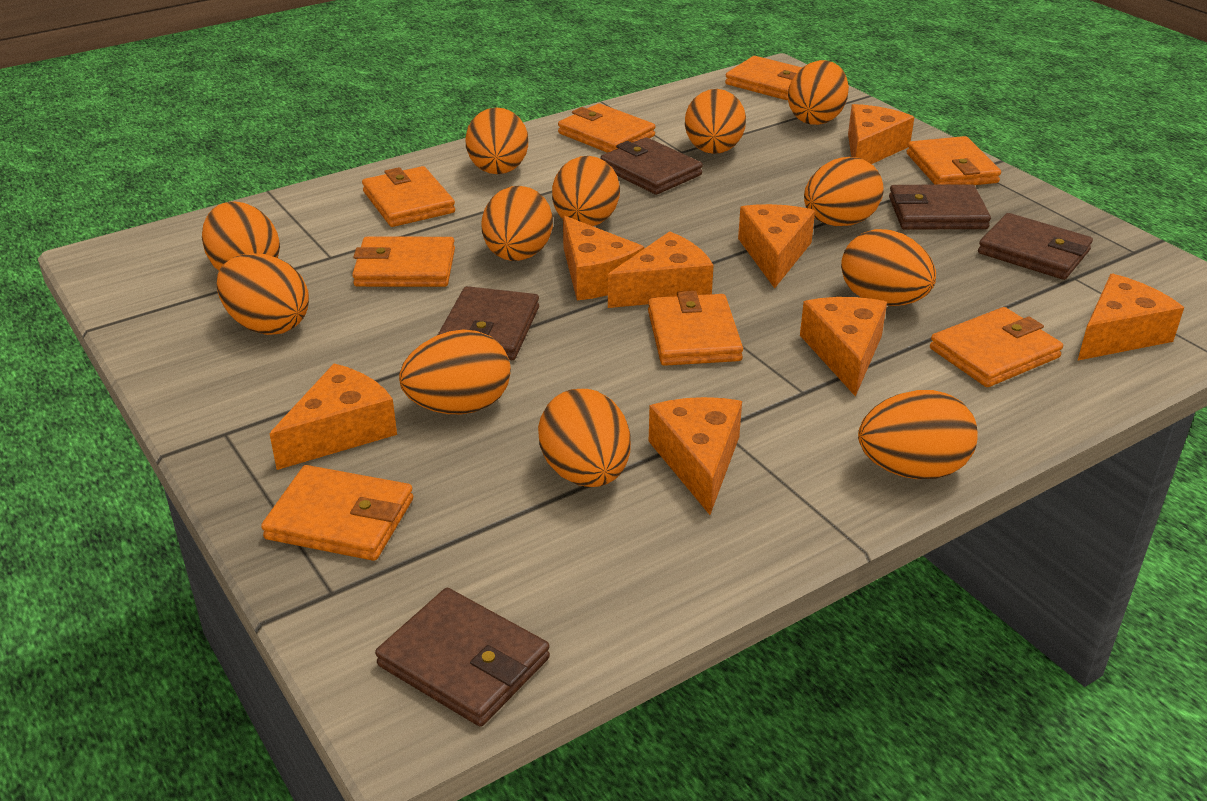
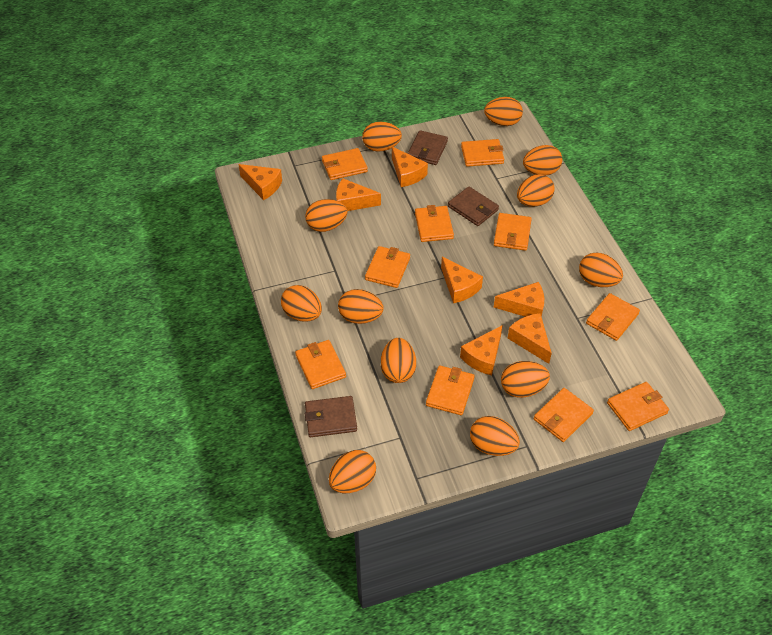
brown wallet: [375,588,550,727] [438,286,539,360] [600,137,703,195] [889,184,991,230] [978,213,1093,280] = 5 -> [305,396,357,437] [408,130,448,165] [448,187,499,226] = 3
orange cheese: [270,363,397,470] [563,215,644,300] [608,231,714,308] [649,397,742,515] [738,204,815,288] [800,297,887,397] [848,104,914,164] [1077,274,1184,361] = 8 -> [238,164,282,200] [336,178,381,211] [392,147,428,187] [441,257,483,303] [460,325,503,375] [494,282,544,317] [508,313,552,364] = 7
orange wallet: [261,465,413,561] [352,237,455,287] [362,166,455,227] [558,103,655,153] [648,291,743,366] [725,56,803,100] [906,136,1001,185] [930,307,1063,387] = 8 -> [295,340,346,389] [322,148,368,180] [365,246,410,288] [415,205,454,242] [426,365,475,415] [461,139,504,167] [494,213,532,251] [534,388,594,442] [586,293,640,341] [607,382,669,431] = 10

